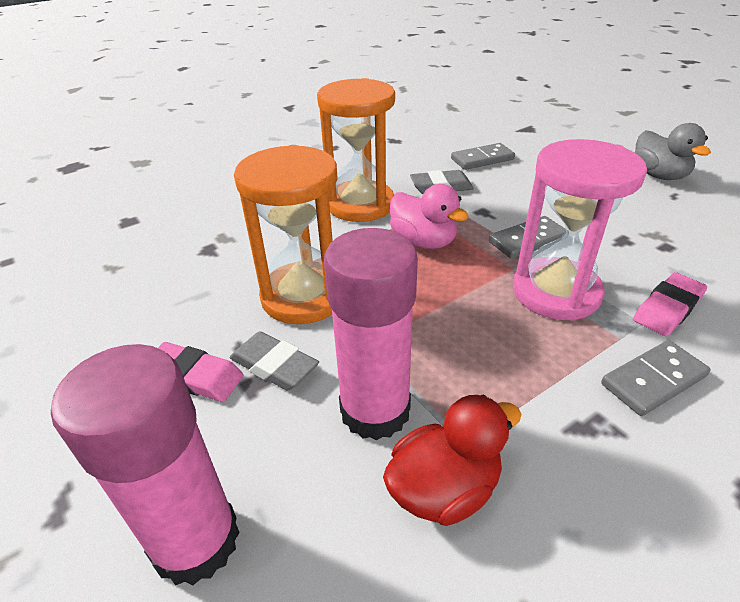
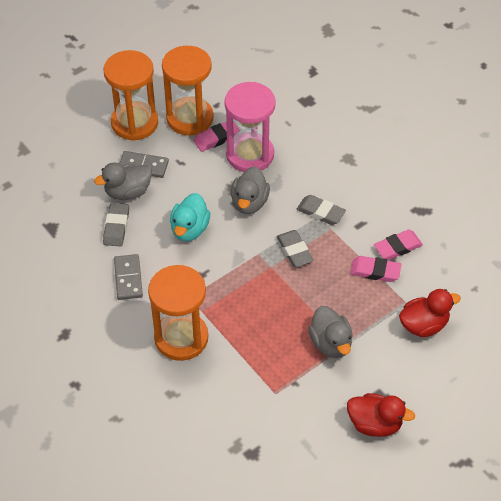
grey domino: [451,143,515,170] [489,216,566,259] [601,340,711,416] = 3 -> [114,254,143,300] [119,151,169,178] = 2
grey duck: [634,123,711,180] = 1 -> [94,163,152,200] [231,167,270,214] [308,306,353,358] = 3
grey eraser: [230,331,319,391] [410,170,474,194] = 2 -> [103,203,129,246] [277,230,314,267] [297,195,346,225] = 3
orange hourglass: [234,145,338,324] [317,78,395,222] = 2 -> [104,50,158,141] [148,265,208,361] [162,46,214,135] = 3
pink duck: [390,184,469,249] = 1 -> none = 0
pink eraser: [158,342,243,402] [633,272,707,336] = 2 -> [193,121,240,152] [350,256,402,282] [374,230,423,260] = 3
pink glue stick: [51,344,240,585] [324,228,418,441] = 2 -> none = 0
red duck: [383,395,521,526] = 1 -> [347,393,415,437] [399,289,461,337] = 2
turquoise duck: none = 0 -> [170,193,210,241] = 1

